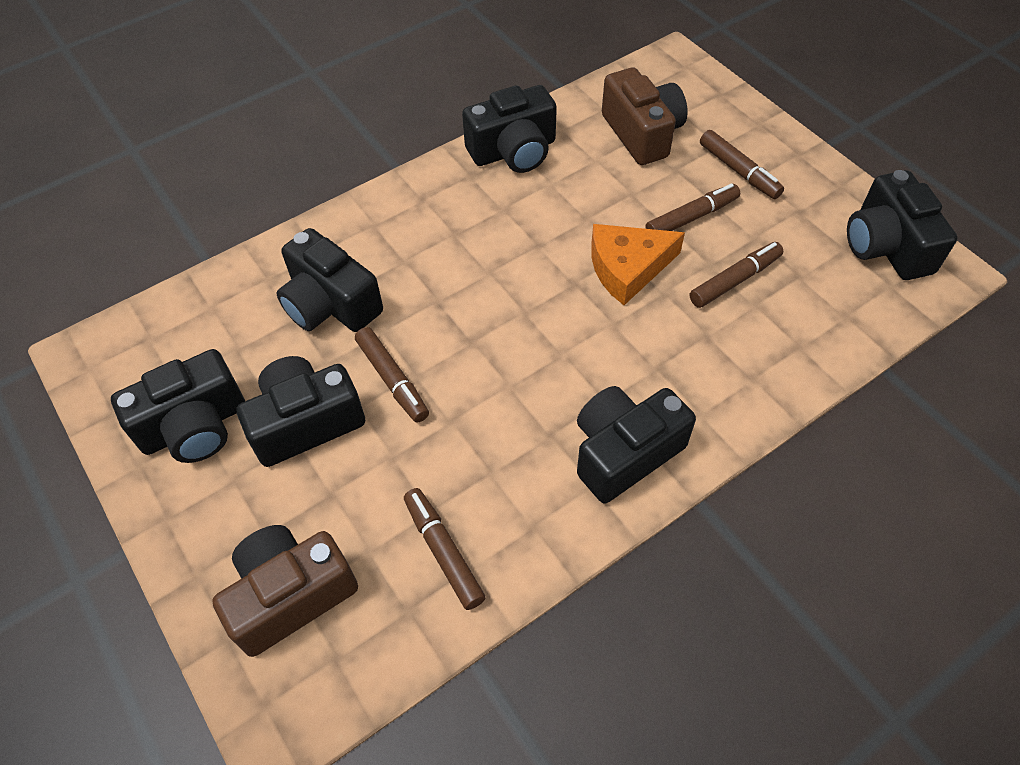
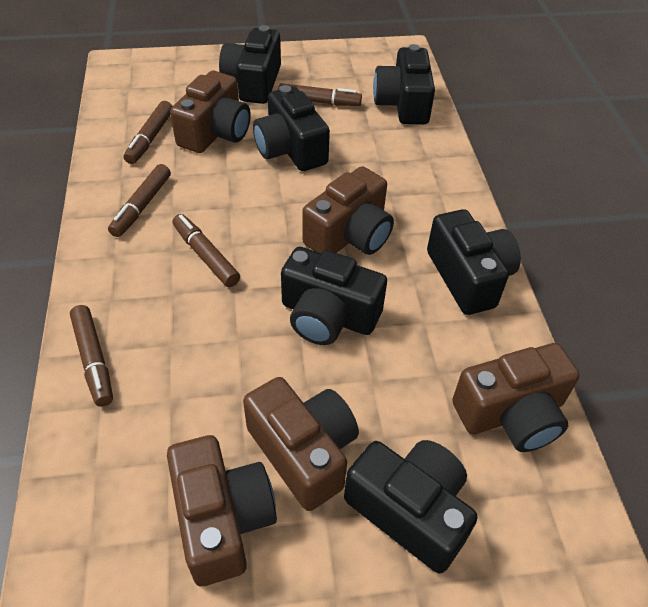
brown camera: [212,525,358,657] [602,68,688,165] = 2 -> [167,435,277,586] [170,71,251,153] [243,377,359,511] [302,166,394,255] [452,343,580,452] = 5
orange cheese: [591,224,685,305] = 1 -> none = 0

